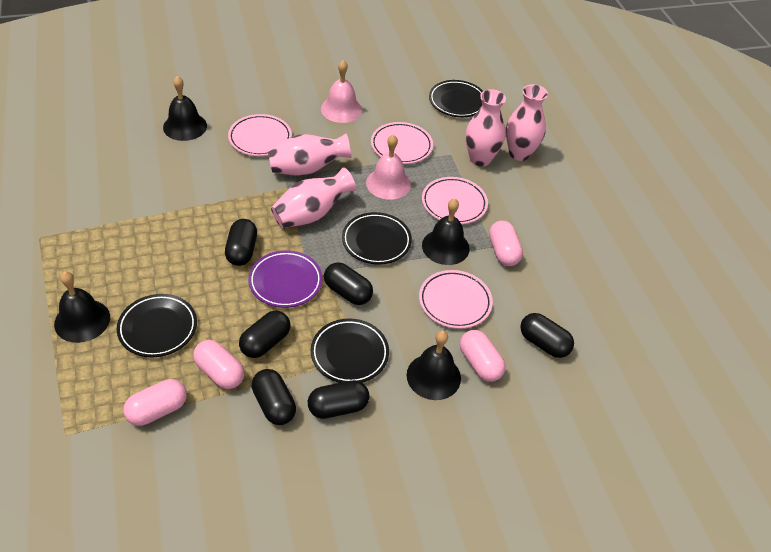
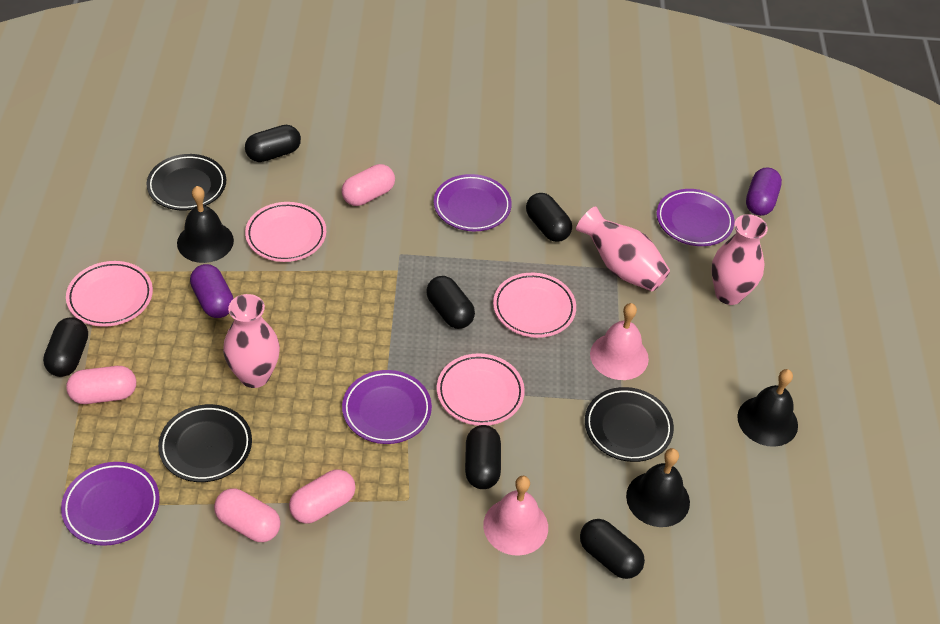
black bell: [54,272,110,343] [163,76,207,141] [407,330,461,400] [422,198,470,265] = 4 -> [177,186,234,263] [626,448,690,527] [737,369,798,447] = 3
black plate: [117,294,197,357] [311,318,389,383] [342,212,412,265] [429,80,483,117] = 4 -> [147,154,226,210] [158,404,252,482] [585,387,674,462] = 3
pink vase: [268,133,352,176] [271,167,356,228] [466,89,506,166] [506,84,548,161] = 4 -> [223,294,280,388] [576,206,670,291] [711,214,768,305] = 3
purple capsule: none = 0 -> [190,264,234,318] [746,167,782,216] = 2
purple plate: [248,250,323,308] = 1 -> [61,462,160,546] [342,370,432,444] [434,174,512,231] [657,189,734,246] = 4

